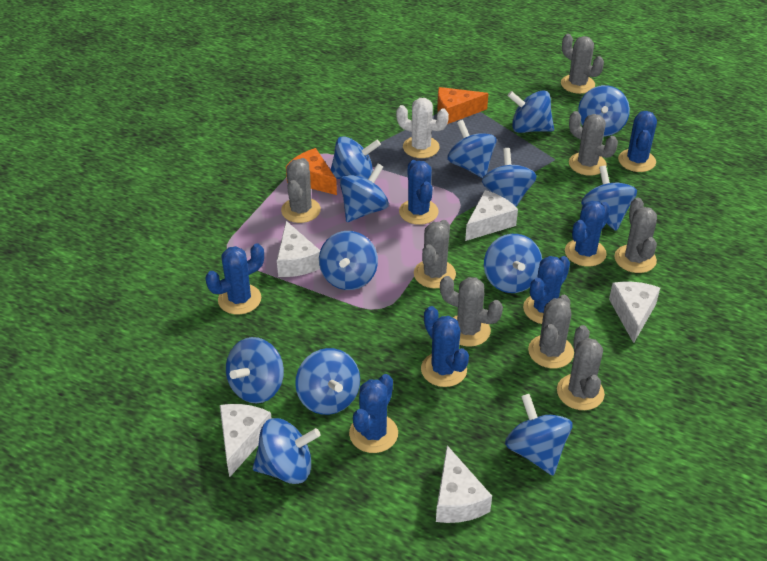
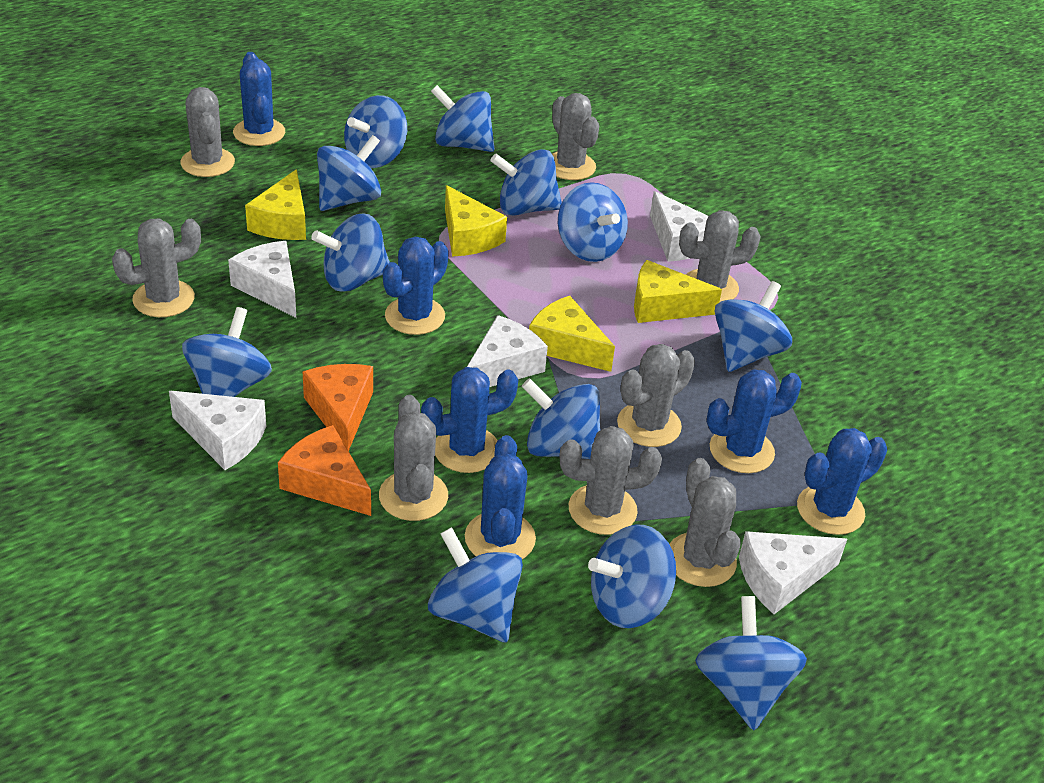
blue cactus: [205,243,264,315] [349,374,398,453] [399,160,439,225] [421,306,469,387] [523,256,570,324] [565,201,610,267] [618,111,657,172] = 7 -> [233,52,285,146] [383,236,449,335] [421,367,518,473] [465,435,536,559] [707,369,802,473] [797,428,887,535] = 6
blue spinning top: [226,337,284,403] [253,418,320,484] [295,348,360,415] [319,231,378,290] [330,136,381,179] [340,163,389,222] [447,120,497,178] [482,148,537,207] [484,234,542,293] [505,394,572,476] [508,90,554,133] [578,85,630,136] [581,165,637,231] = 13 -> [182,307,272,397] [311,214,390,292] [317,135,381,211] [344,95,407,168] [428,527,523,643] [431,85,494,152] [490,149,562,216] [522,378,601,459] [558,182,628,262] [588,525,676,628] [695,596,807,730] [715,281,792,372] = 12
white cactus: [396,98,449,158] = 1 -> none = 0
yellow cheese: none = 0 -> [245,169,306,240] [445,185,507,256] [529,296,615,372] [634,260,722,323] = 4

